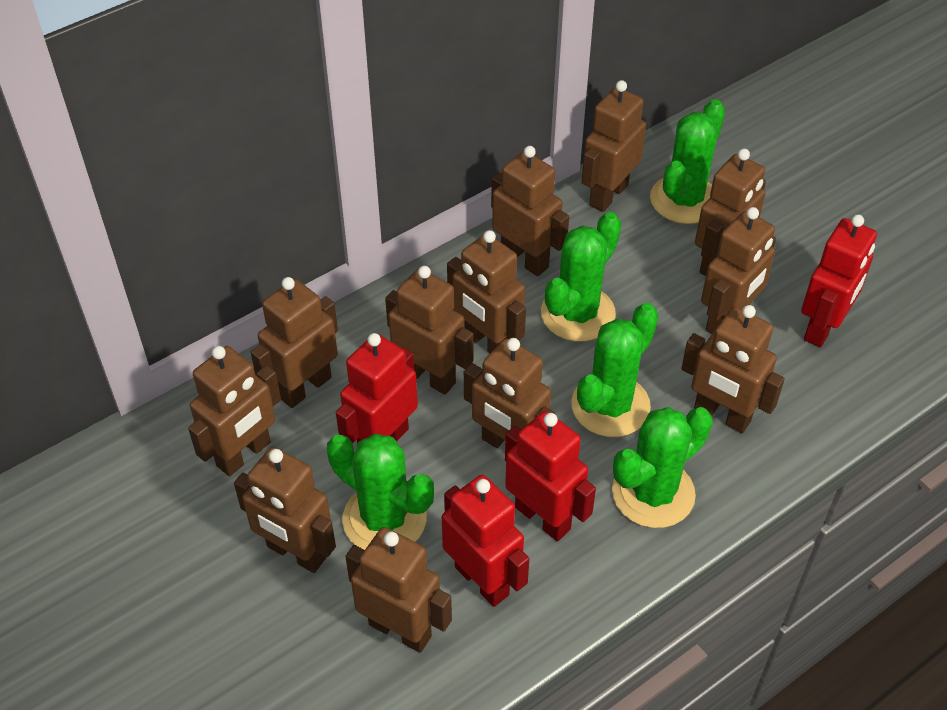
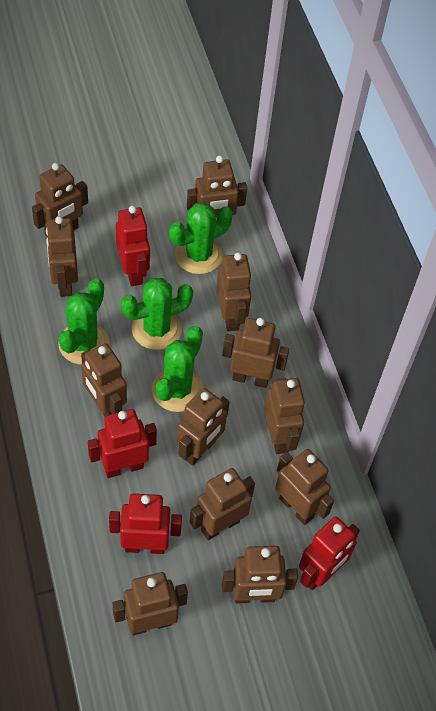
green cactus: [327,433,434,550] [541,212,621,342] [571,303,659,437] [612,407,713,528] [650,99,725,224] = 5 -> [58,278,110,365] [121,278,193,350] [152,326,203,412] [169,202,233,274] = 4

